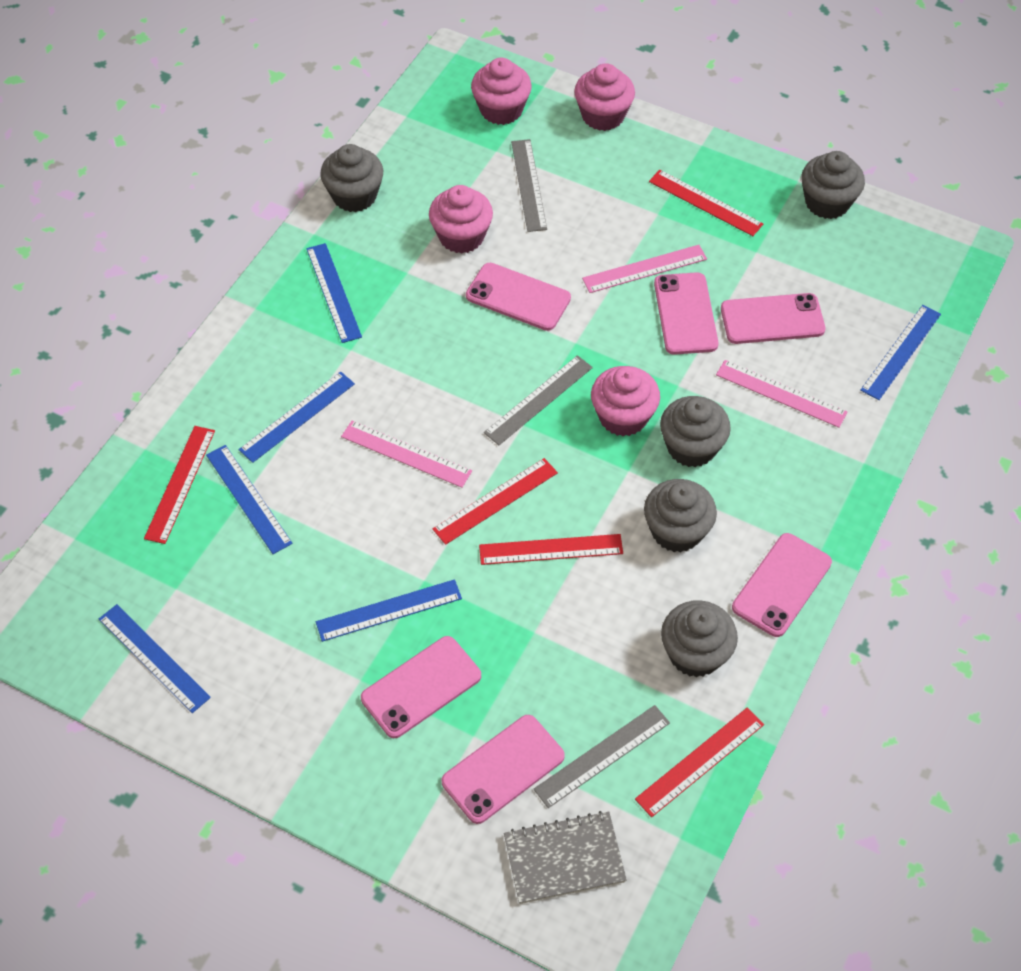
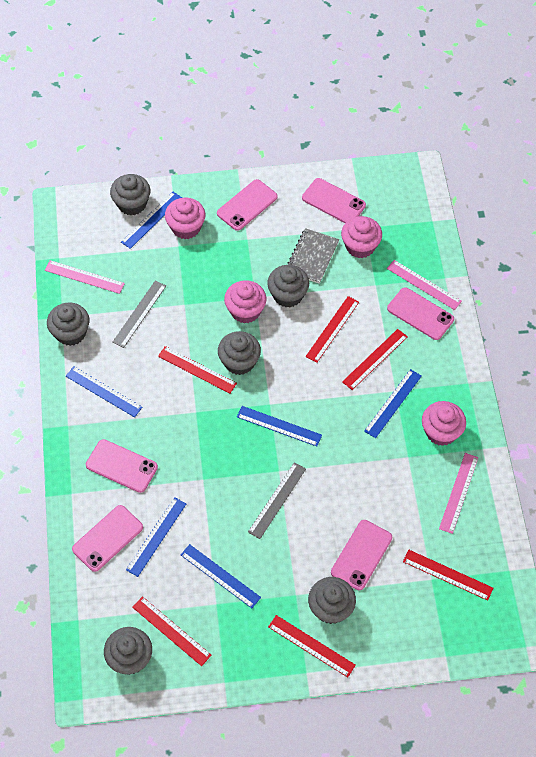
grey cupcake: [320,144,383,212] [644,479,717,553] [660,396,731,467] [661,600,738,677] [801,151,865,219] = 5 -> [47,303,89,346] [104,627,152,675] [110,174,151,215] [218,331,261,375] [267,265,309,307] [308,577,356,624] = 6
grey ruler: [484,355,593,445] [511,139,547,232] [534,705,670,808] = 3 -> [112,281,166,348] [248,462,306,539] = 2
red ruler: [144,426,215,544] [433,458,558,545] [479,534,623,565] [635,707,764,817] [649,170,763,236] = 5 -> [132,596,211,666] [158,346,237,394] [268,615,356,677] [306,296,359,363] [342,329,408,390] [403,550,493,601] = 6

